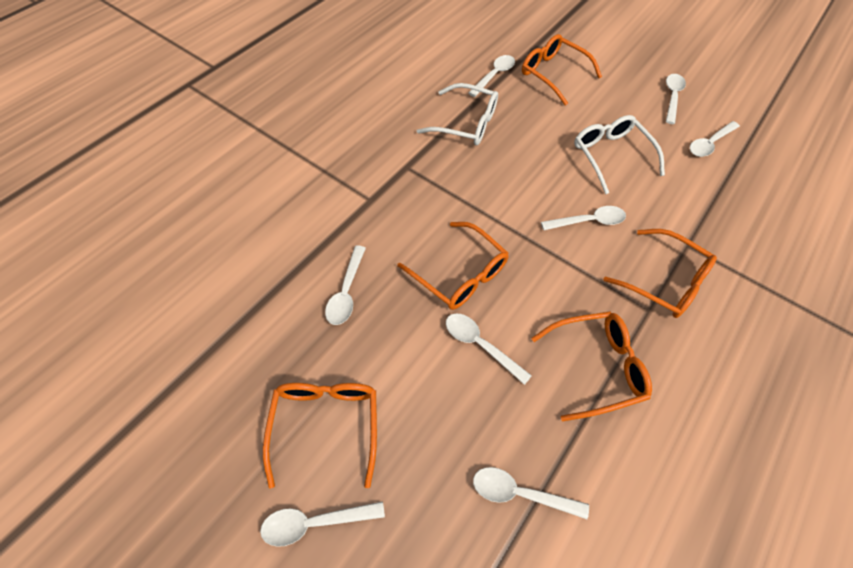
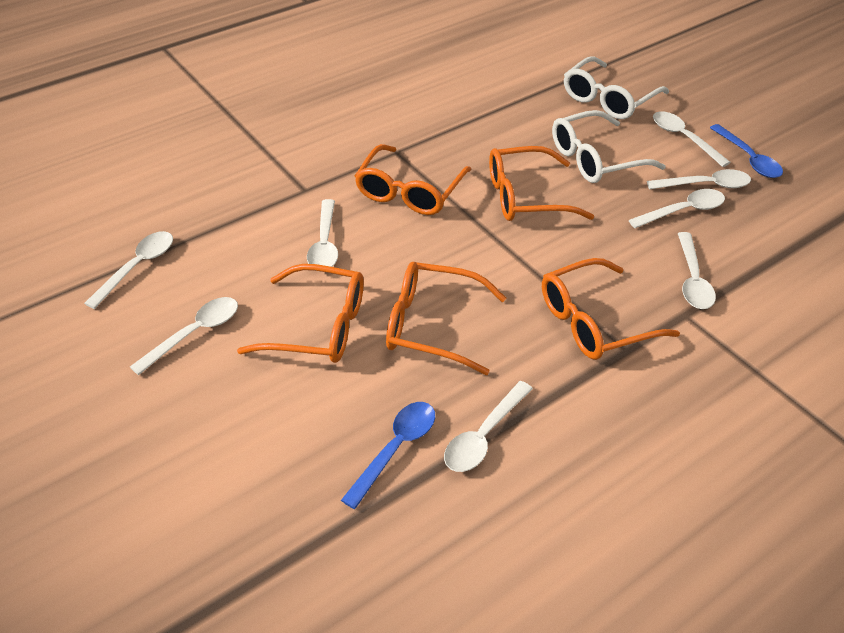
blue spoon: none = 0 -> [341,402,435,509] [710,124,783,178] = 2

